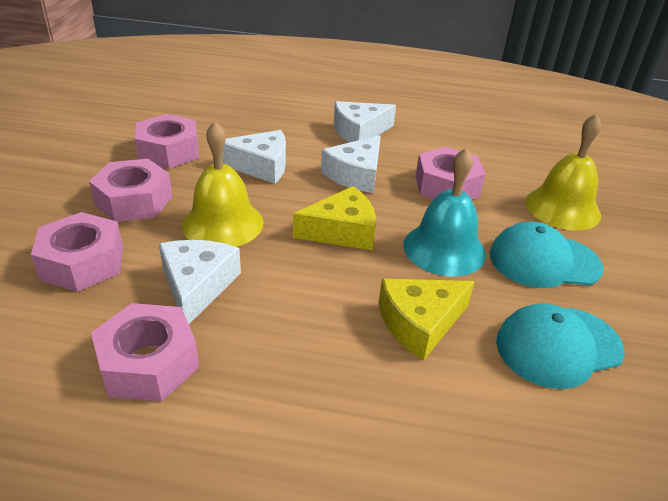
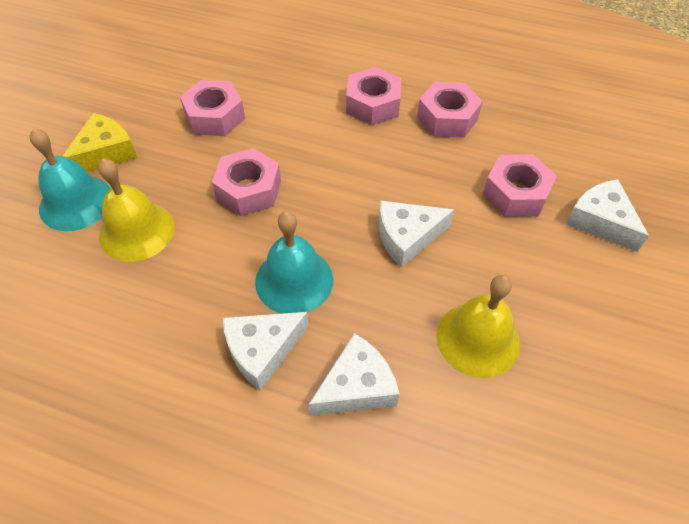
turquoise bell: [403,148,486,276] = 1 -> [30,128,111,231] [255,211,333,314] = 2
turquoise cap: [490,222,604,288] [496,303,625,389] = 2 -> none = 0
yellow cheese: [293,186,376,250] [378,279,475,360] = 2 -> [63,113,138,172] = 1

